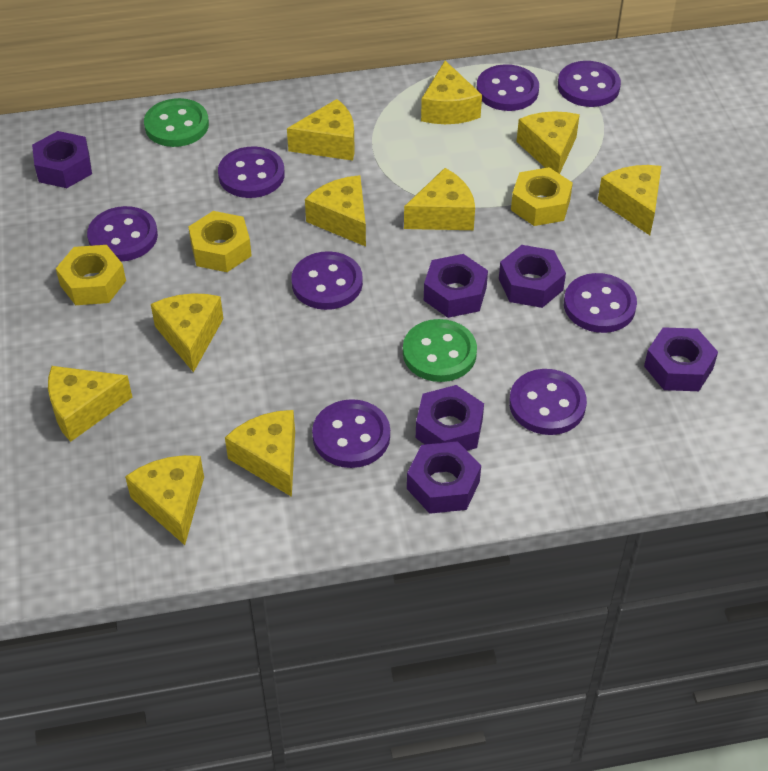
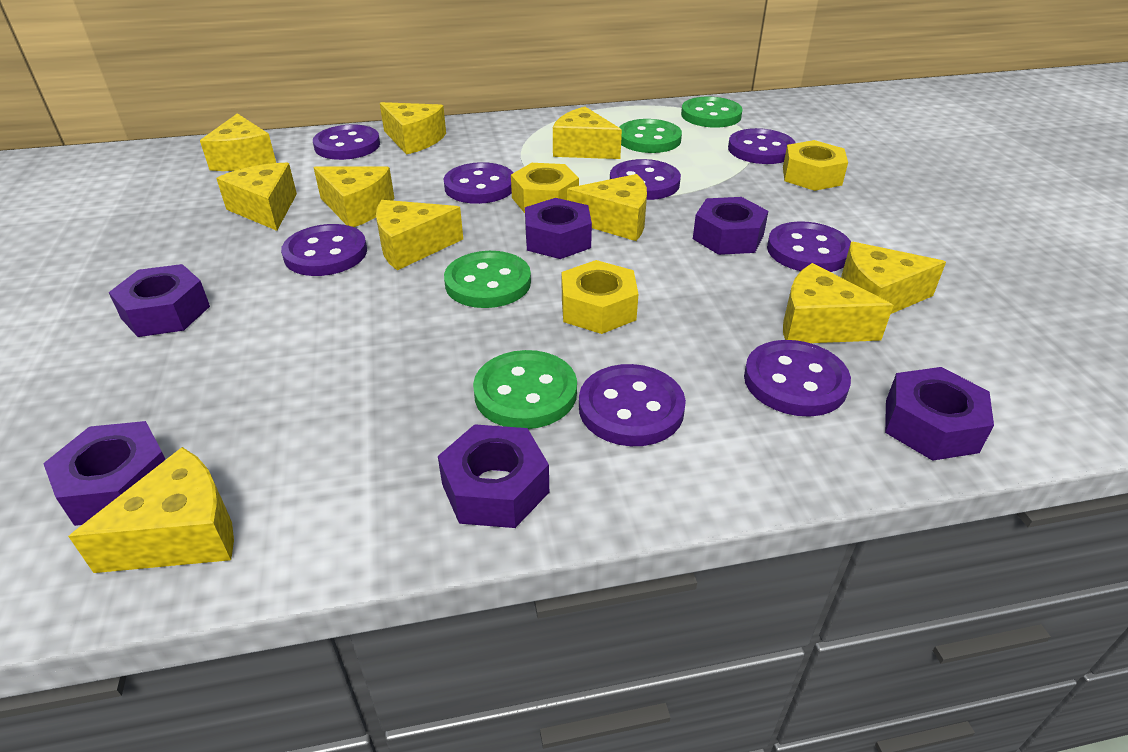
green button: [144,98,209,147] [403,319,477,382] = 2 -> [444,251,531,308] [473,350,577,429] [619,119,682,153] [681,97,743,128] = 4

